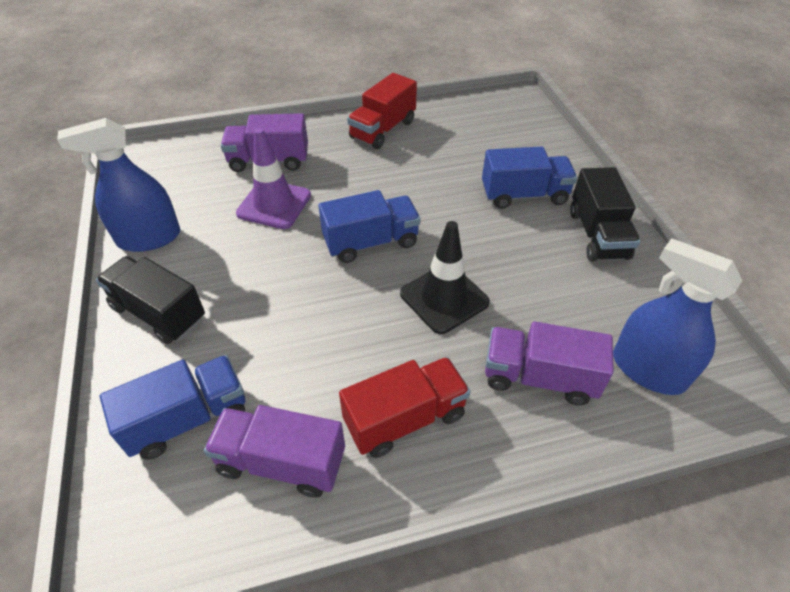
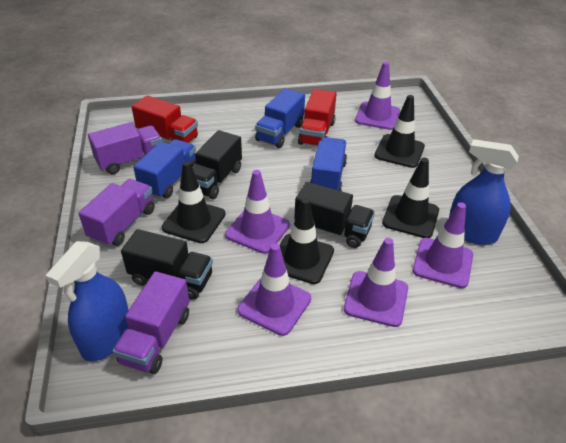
black traffic cone: [400,221,490,334] = 1 -> [162,161,225,243] [280,198,334,284] [374,95,425,168] [382,158,439,238] = 4
black truck: [96,256,205,344] [570,167,640,262] = 2 -> [121,229,213,300] [192,130,242,199] [294,182,375,248] = 3
purple traffic cone: [236,128,311,229] = 1 -> [225,170,290,254] [238,243,311,336] [344,238,408,327] [355,62,400,130] [412,202,473,288] = 5

